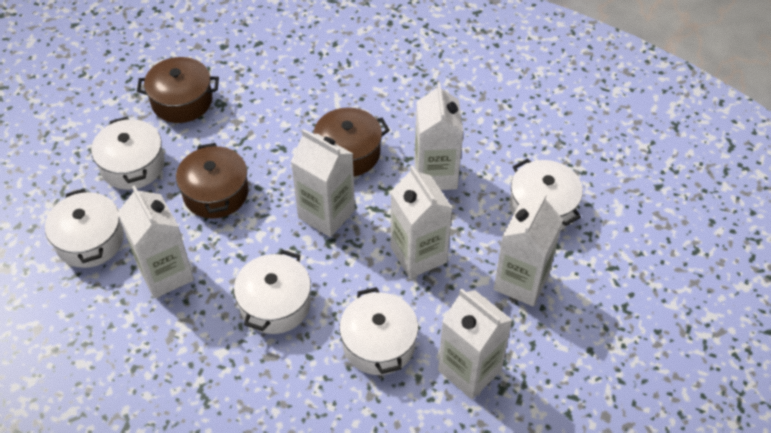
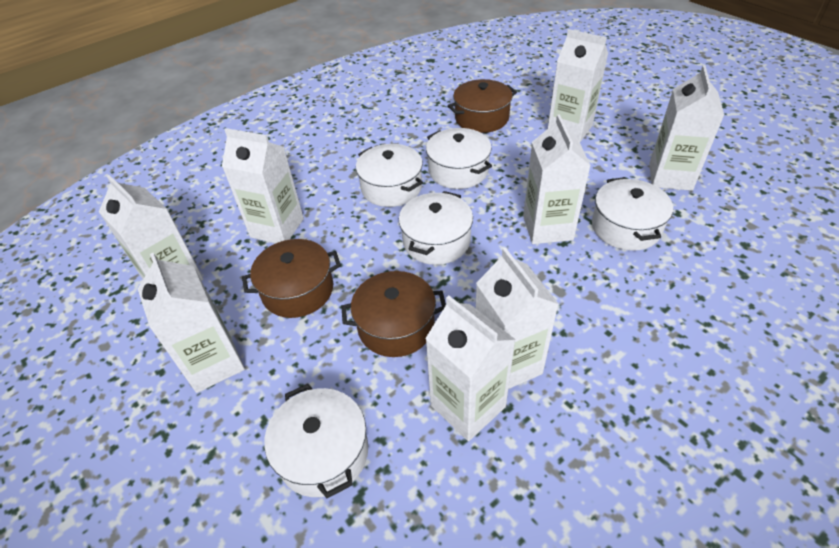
white carton: [118,185,194,298] [291,129,355,237] [391,165,452,278] [414,82,463,190] [438,288,512,399] [494,193,563,306] = 6 -> [99,175,203,281] [138,253,245,393] [222,128,304,243] [425,296,516,441] [476,248,559,389] [523,115,591,244] [548,29,608,142] [649,65,724,191] = 8

